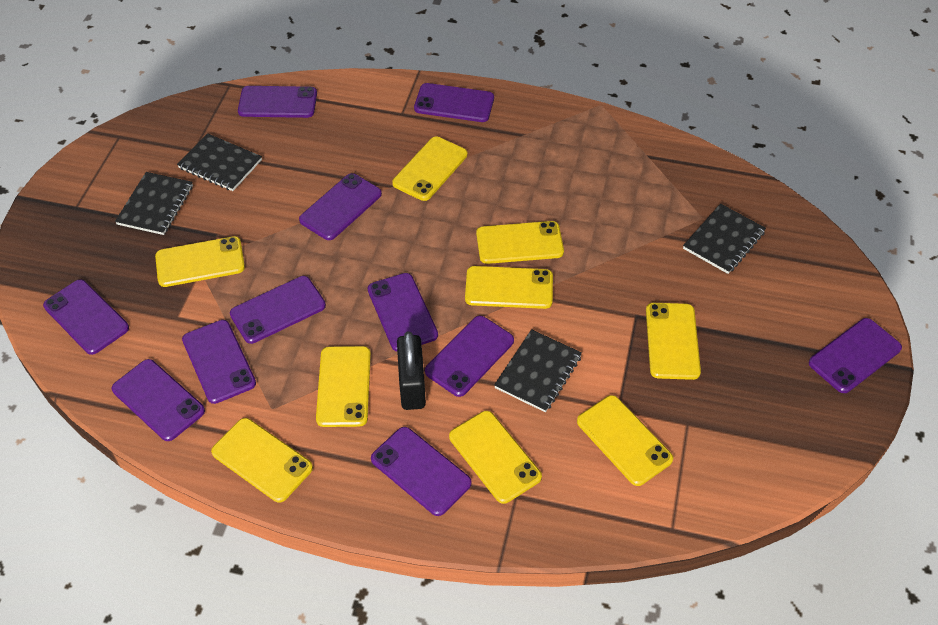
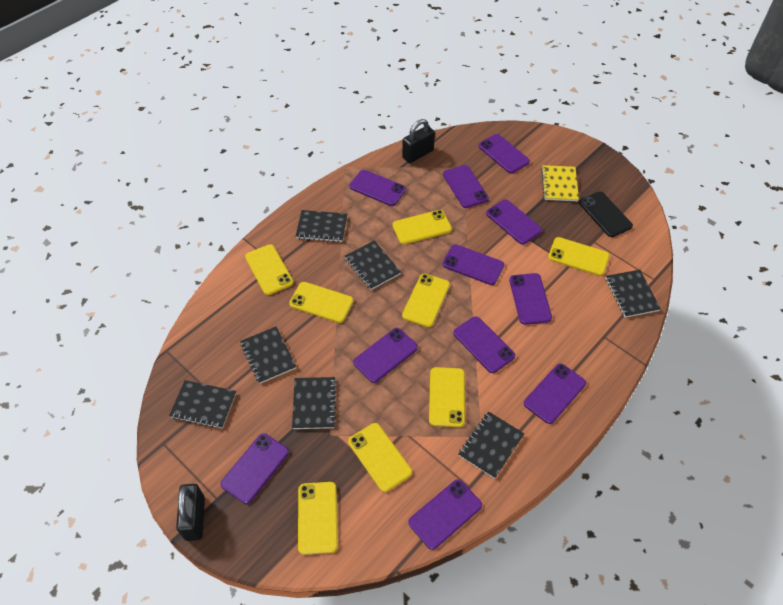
black notebook: [115,172,193,235] [177,133,262,191] [494,329,582,412] [683,204,766,274] = 4 -> [169,380,236,429] [240,326,296,384] [292,377,336,429] [296,210,347,242] [345,241,401,290] [459,411,525,479] [606,270,661,318] = 7
black padlock: [397,331,426,410] = 1 -> [176,484,205,541] [402,119,435,163] = 2
black phone: none = 0 -> [579,192,633,237] = 1
yellow notebook: none = 0 -> [541,165,579,201] = 1
yellow phone: [155,236,245,287] [211,418,313,503] [316,346,371,427] [392,136,467,201] [449,411,542,504] [465,266,553,309] [476,221,564,264] [577,395,673,486] [646,303,701,380] = 9 -> [245,244,294,295] [289,282,354,323] [298,482,338,555] [348,423,412,492] [393,210,452,244] [402,274,450,327] [429,367,465,427] [548,237,610,276] = 8

